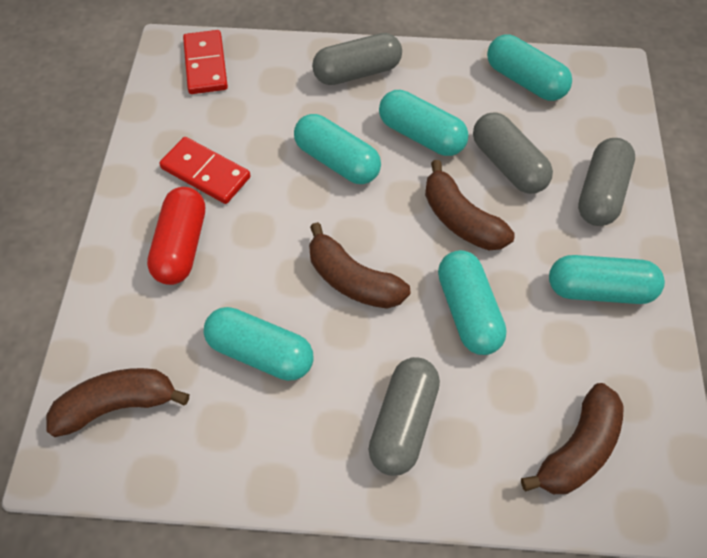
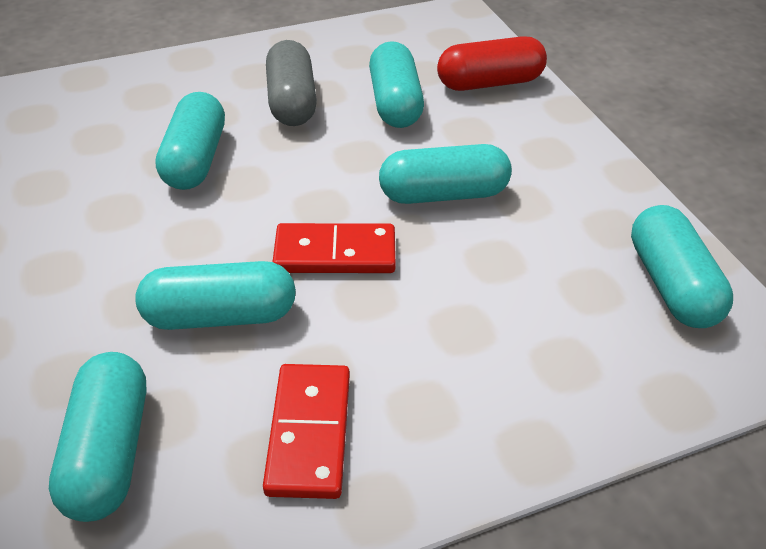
brown banana: [46,368,189,437] [309,222,410,309] [425,160,515,250] [521,383,624,494] = 4 -> none = 0
grey capsule: [312,33,402,85] [369,357,440,476] [473,112,553,194] [578,138,635,226] = 4 -> [266,40,317,126] = 1

